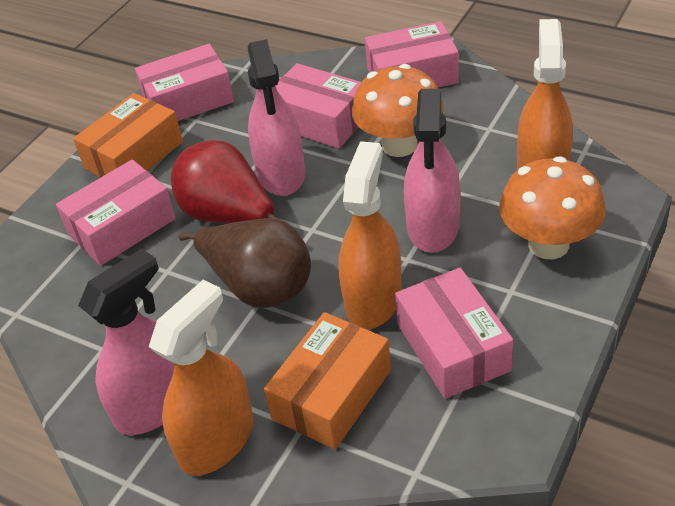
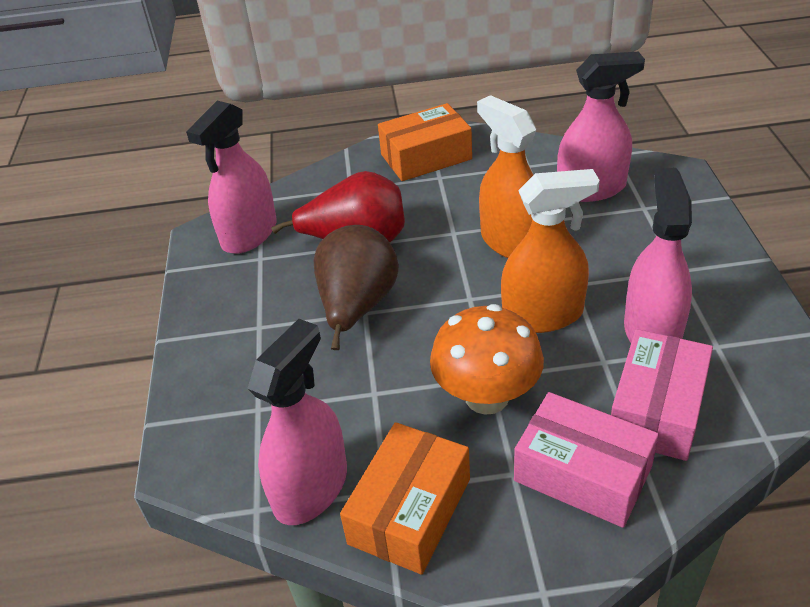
orange mushroom: [352,64,444,157] [499,156,605,259] = 2 -> [430,304,544,415] = 1
orange spray bottle: [149,280,253,476] [339,141,402,329] [517,19,573,170] = 3 -> [477,95,536,258] [501,169,600,333] = 2
pink box: [56,159,176,266] [135,44,234,121] [275,63,361,149] [365,21,459,88] [395,268,513,399] = 5 -> [514,392,659,528] [611,329,713,461] = 2
pink spray bottle: [78,249,174,435] [248,39,305,196] [404,89,460,253] = 3 -> [186,101,277,254] [247,319,347,525] [557,52,645,202] [624,168,692,343] = 4

